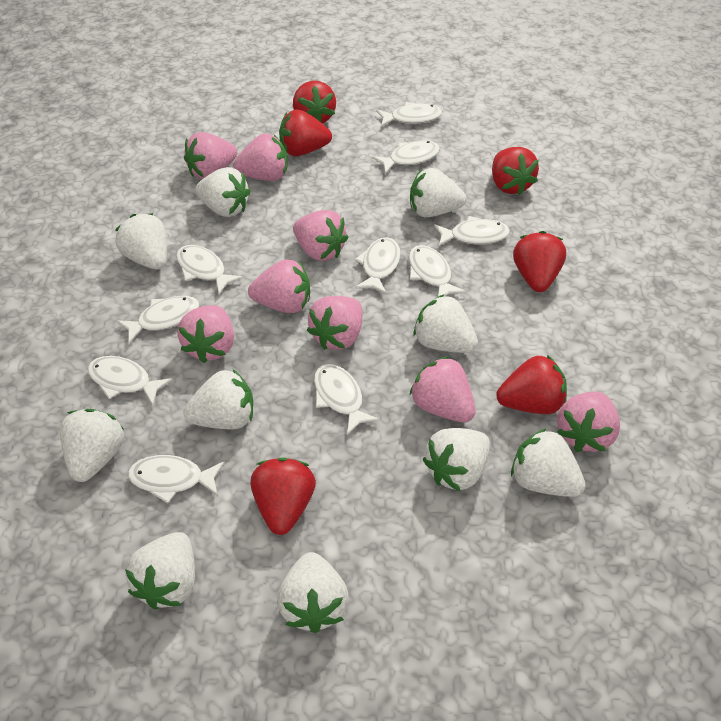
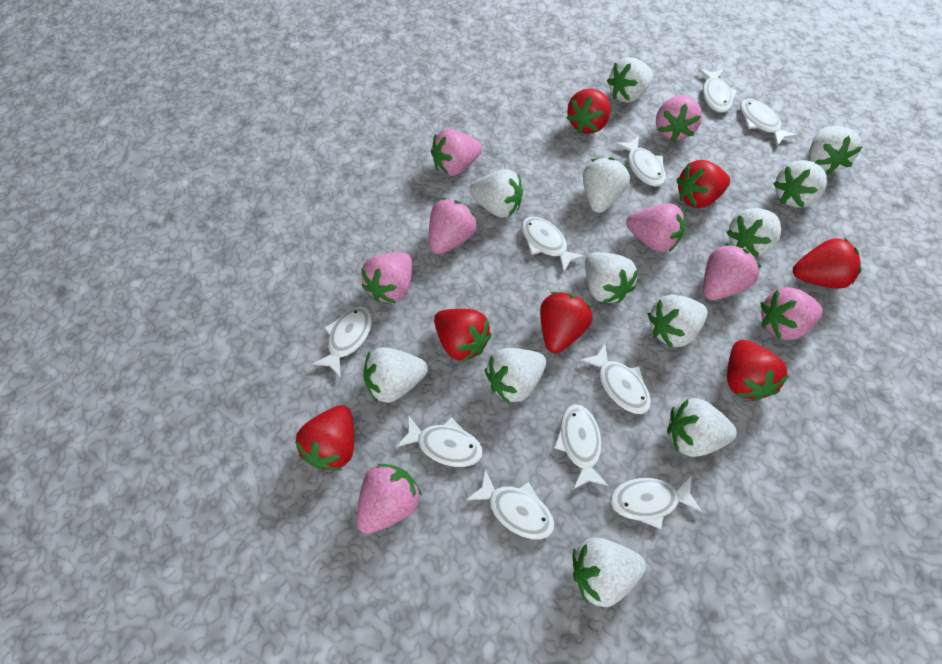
red strawberry: [250,457,316,535] [279,109,332,156] [293,81,336,124] [492,147,539,195] [496,355,567,414] [513,231,566,292] = 6 -> [295,405,354,470] [434,309,492,363] [540,292,593,353] [567,89,610,134] [676,160,730,208] [727,340,790,401] [793,238,862,289] = 7
white strawberry: [60,409,124,482] [115,213,167,270] [125,532,195,609] [184,369,253,429] [195,167,250,217] [277,552,349,633] [410,168,466,217] [413,294,478,353] [423,428,490,492] [511,428,586,497] = 10 -> [364,347,428,403] [469,169,523,218] [485,348,546,404] [573,538,646,607] [583,158,630,213] [585,252,638,303] [607,57,653,103] [648,295,708,348] [667,398,737,457] [727,208,781,257] [773,160,827,208] [809,126,862,174] = 12

